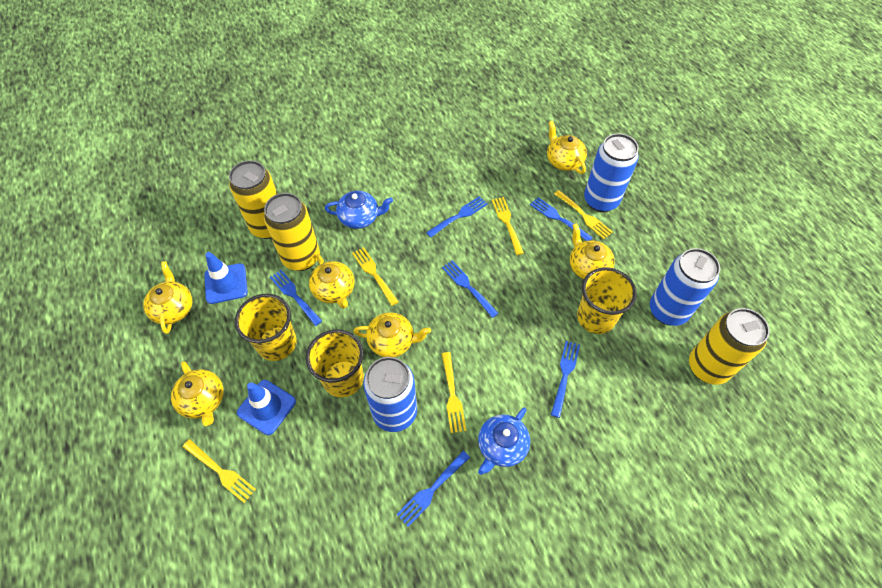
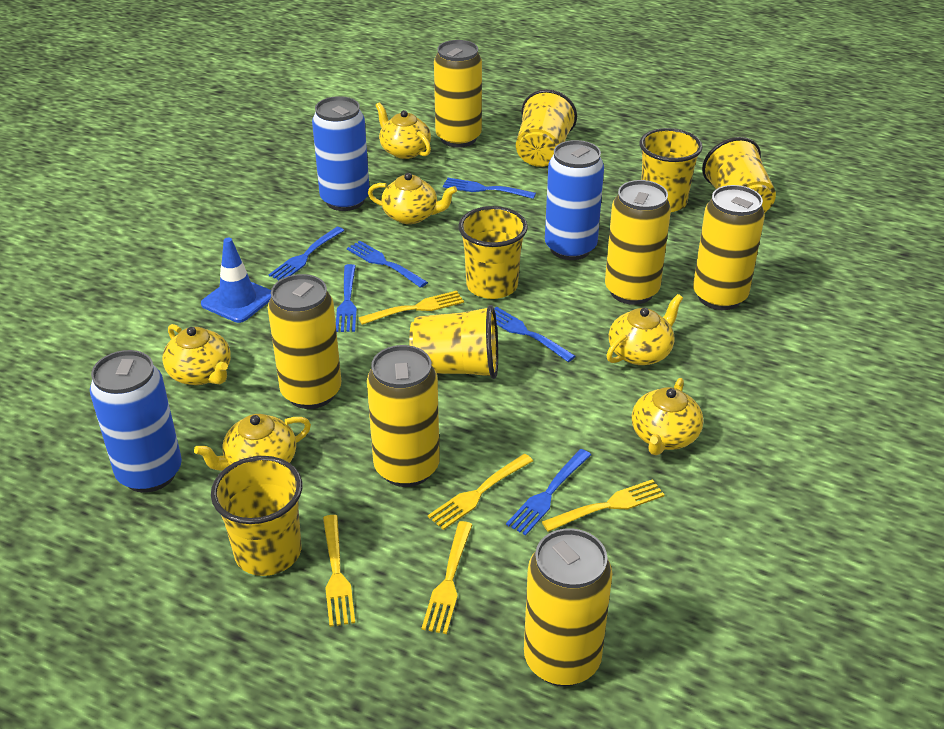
blue teapot: [325,191,393,229] [478,407,530,475] = 2 -> none = 0
blue traffic cone: [204,252,248,304] [237,380,296,435] = 2 -> [201,238,271,323] = 1
yellow can: [229,160,277,239] [264,193,320,271] [689,308,770,385] = 3 -> [268,274,341,409] [367,345,440,487] [434,40,482,148] [524,528,612,687] [605,180,671,305] [693,185,765,310] = 6
yellow cup: [235,294,297,361] [306,329,364,397] [577,267,637,334] = 3 -> [211,456,302,576] [409,305,498,379] [458,206,528,299] [516,89,577,167] [639,128,703,212] [702,137,776,213] = 6

